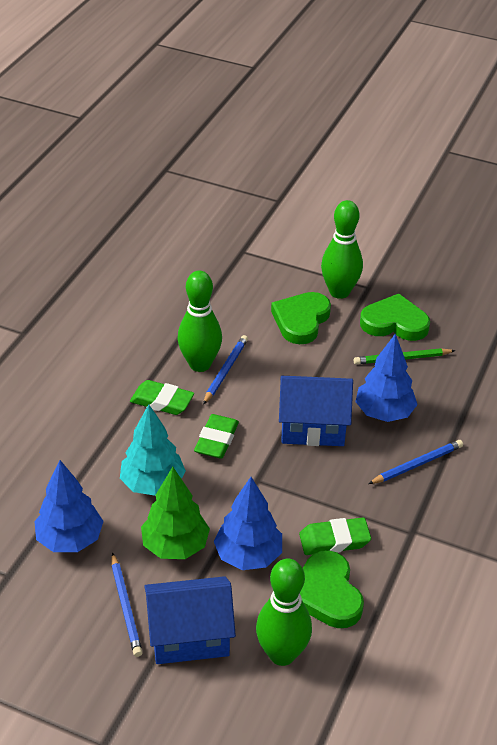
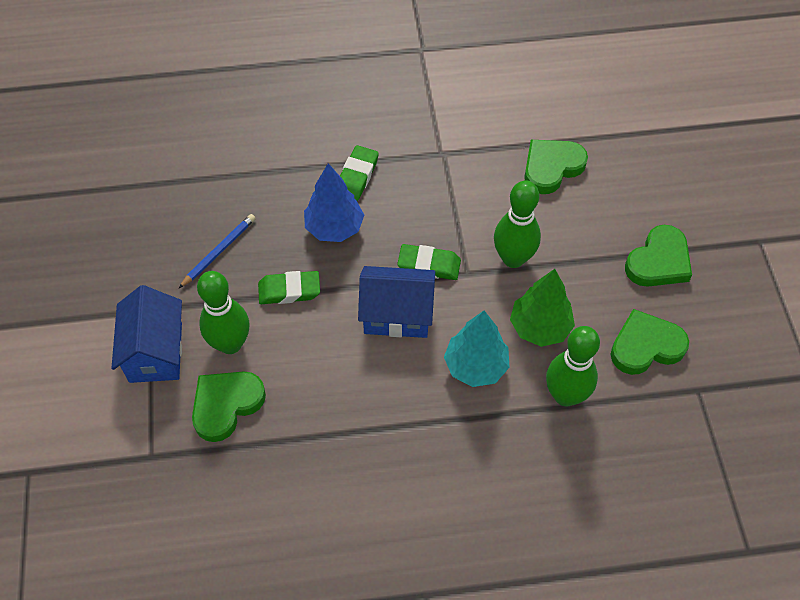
blue pencil: [112,552,143,657] [203,335,248,405] [368,440,463,484] = 3 -> [179,214,256,288] = 1
blue tree: [34,460,103,552] [214,477,282,570] [355,334,418,422] = 3 -> [304,163,364,242] = 1
green heart: [271,292,331,344] [300,550,364,628] [360,293,430,341] = 3 -> [192,371,266,442] [524,140,588,194] [611,309,689,375] [625,225,692,287] = 4
green pencil: [354,348,455,364] = 1 -> none = 0

